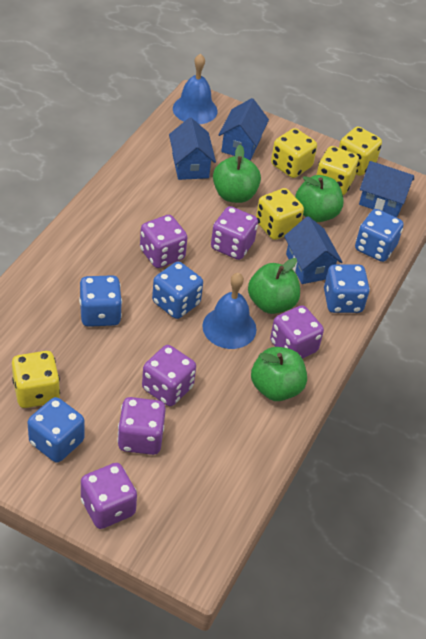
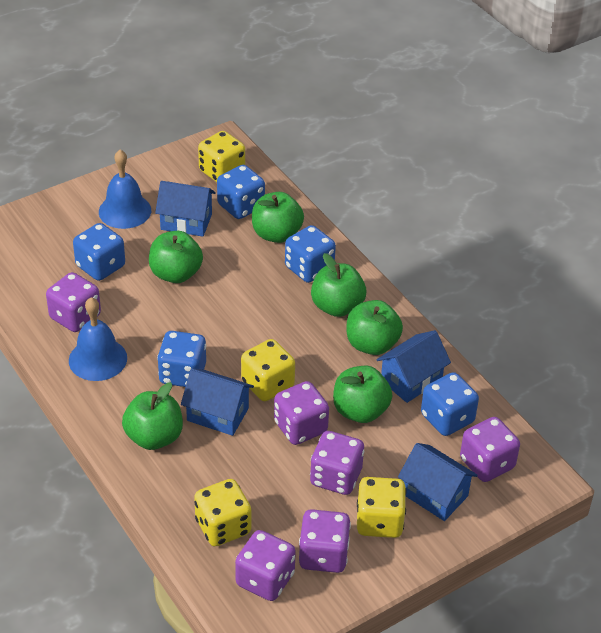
green apple: [213,144,261,203] [248,258,300,314] [251,347,307,401] [295,175,343,222] = 4 -> [122,382,183,450] [149,231,203,283] [252,192,304,243] [311,253,366,317] [333,366,392,423] [347,300,403,355] = 6
yellow dice: [12,351,60,408] [256,188,304,240] [271,128,317,178] [316,146,359,195] [339,127,382,176] = 5 -> [194,479,251,546] [198,131,245,182] [241,339,295,401] [357,477,406,538] = 4

